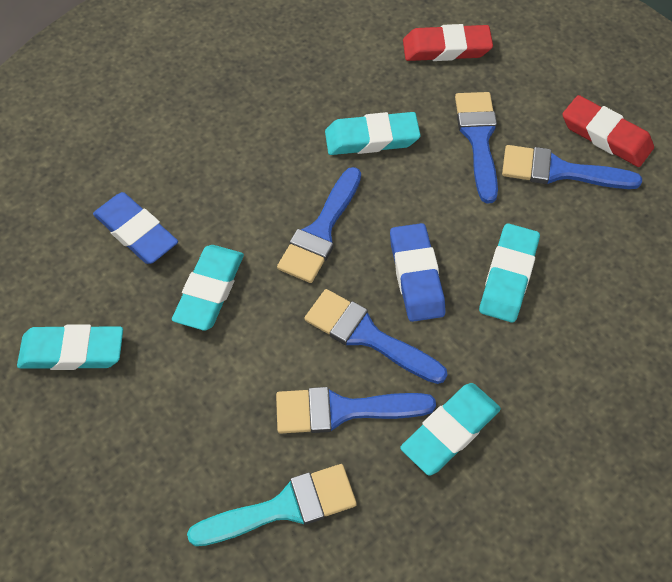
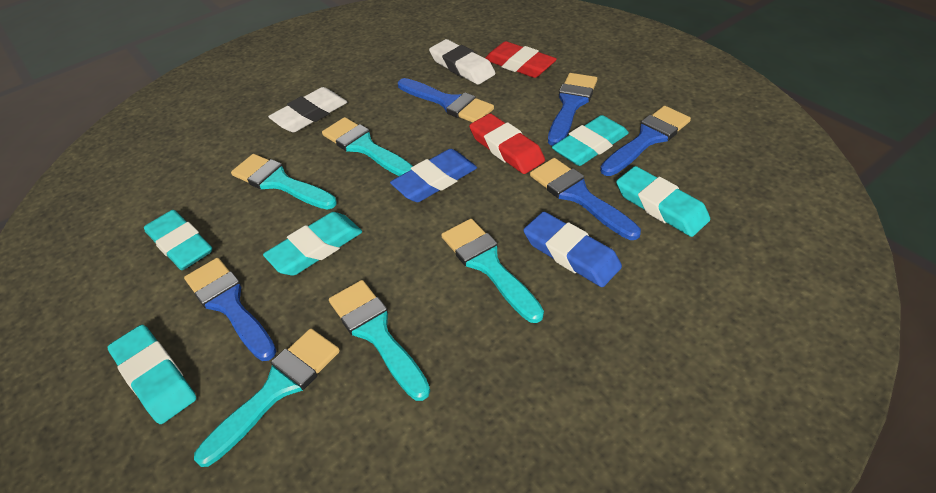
turquoise brush: [187,464,357,546] = 1 -> [194,329,340,467] [231,154,337,210] [322,117,413,176] [329,280,430,401] [441,219,544,323] = 5
white eraser: none = 0 -> [268,87,347,132] [429,39,495,85] = 2

